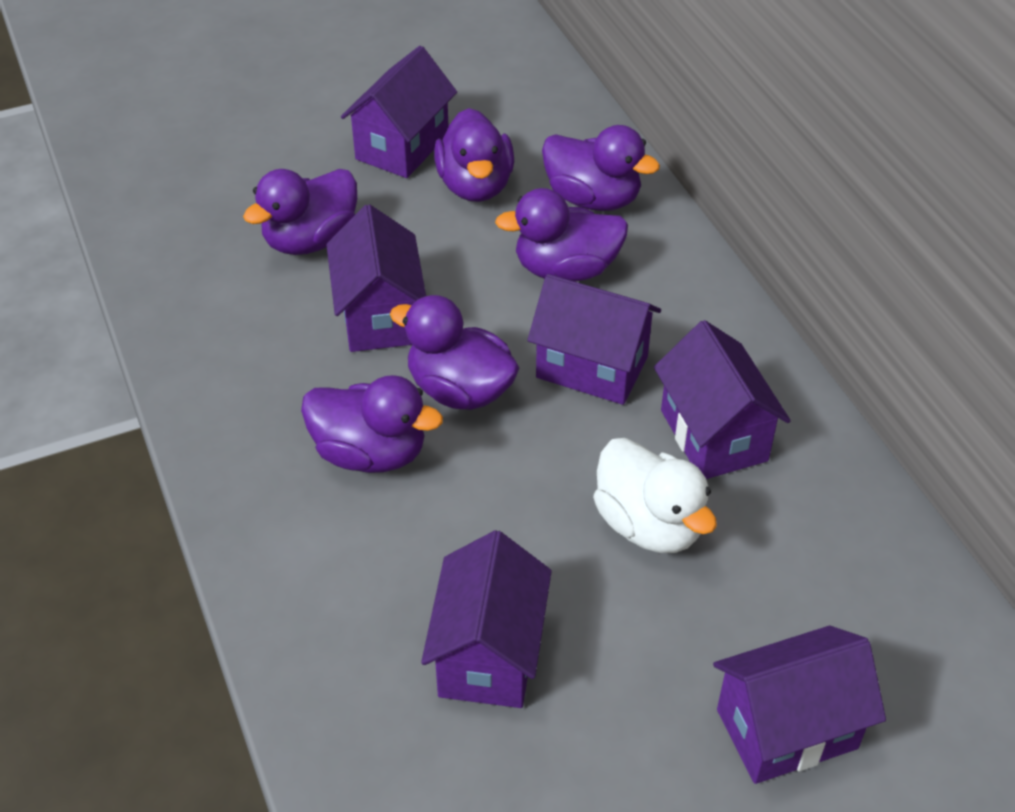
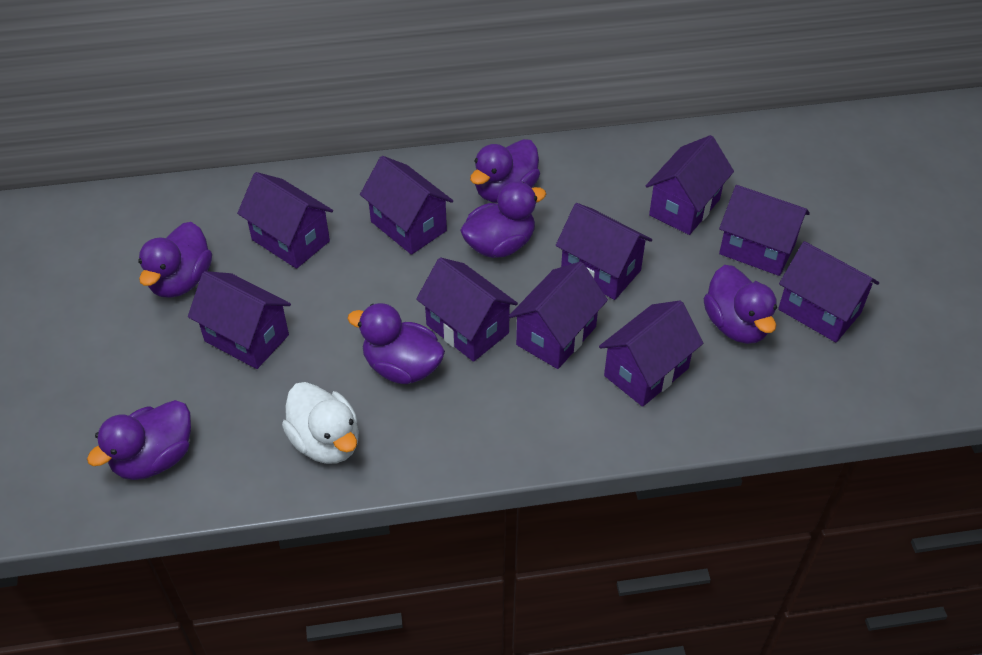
purple house: [326,204,426,352] [341,46,457,178] [421,530,552,708] [527,274,661,405] [654,320,791,479] [713,626,886,784] = 6 -> [188,271,291,369] [237,172,333,269] [360,156,453,255] [416,257,518,362] [508,261,608,369] [556,203,652,300] [599,300,703,407] [646,135,734,235] [719,185,810,276] [778,241,879,342] = 10

